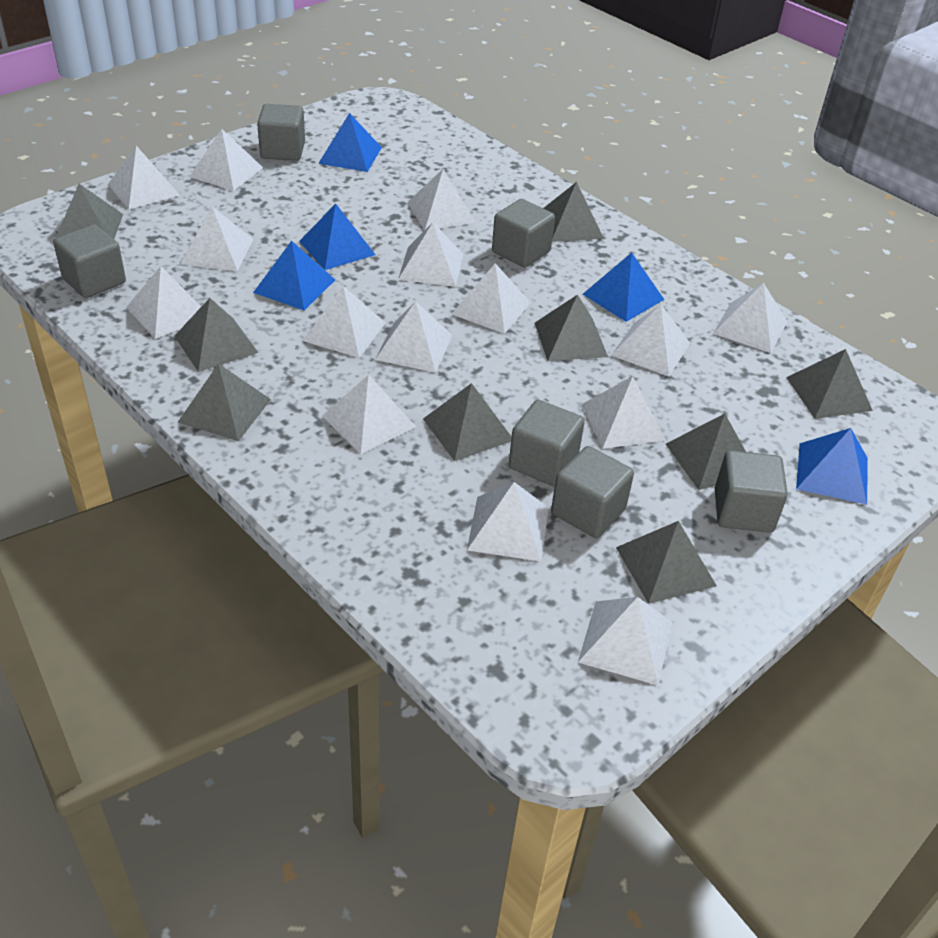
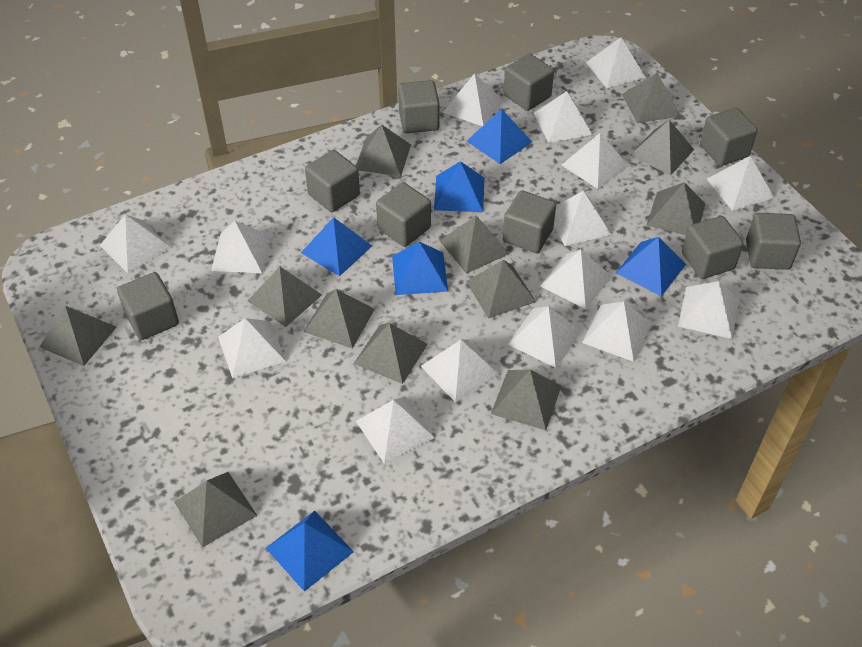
blue pyramid: [253,241,335,311] [299,203,376,270] [318,113,382,172] [583,252,664,322] [796,428,868,505] = 5 -> [266,511,354,592] [301,217,372,276] [392,242,448,295] [434,161,484,212] [467,109,532,164] [616,237,686,296] = 6
grey cube: [53,224,126,298] [257,104,305,161] [492,199,555,268] [509,400,585,487] [551,446,634,538] [715,450,788,533] = 6 -> [117,272,179,340] [305,150,360,212] [376,182,431,247] [398,80,440,133] [503,54,554,111] [503,190,556,253] [682,216,743,279] [700,108,758,166] [746,213,801,270] = 9
grey pyramid: [56,184,123,239] [174,298,259,372] [178,364,271,441] [423,383,512,461] [535,294,608,361] [543,182,604,242] [616,521,717,604] [666,414,746,490] [786,349,873,419] = 9 -> [40,306,116,366] [174,472,257,547] [248,266,322,327] [303,289,375,348] [354,323,428,384] [356,124,411,177] [440,215,509,274] [466,260,536,319] [491,369,561,430] [622,72,680,123] [630,120,694,175] [647,182,705,235] = 12

